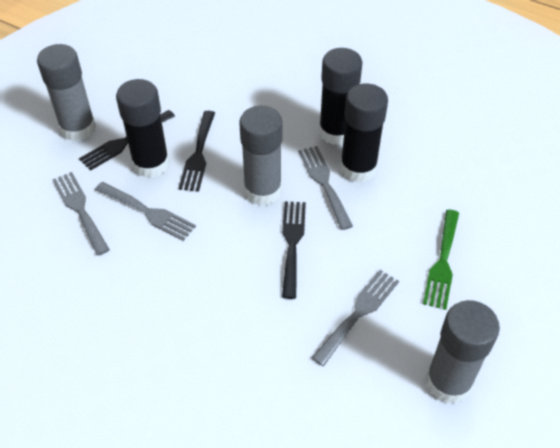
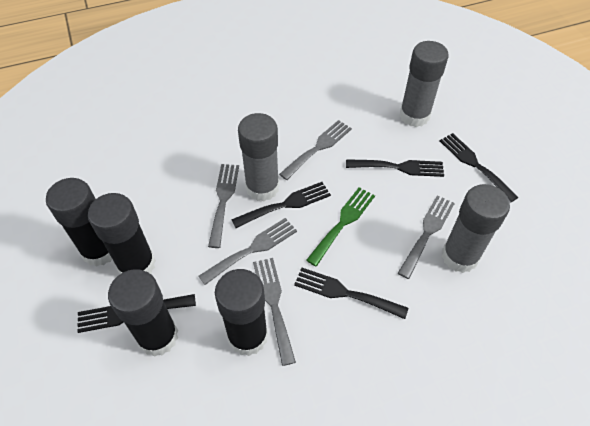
black fork: [79,110,175,171] [178,111,215,192] [282,201,306,299] = 3 -> [77,294,196,333] [231,182,331,228] [294,268,408,319] [346,159,444,177] [440,133,519,203] = 5
black glue stick: [116,79,170,178] [319,48,362,145] [340,83,388,182] = 3 -> [46,178,112,267] [88,193,156,274] [108,269,178,357] [215,269,268,356] = 4
grey fork: [52,172,110,256] [95,182,196,241] [299,146,353,230] [312,270,399,366] = 4 -> [198,218,297,285] [208,164,239,248] [253,258,296,366] [279,120,352,180] [398,195,455,279] = 5

